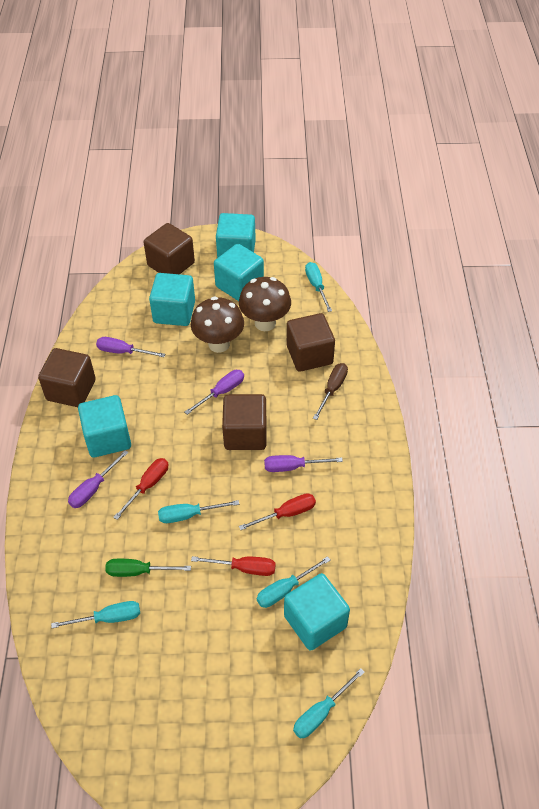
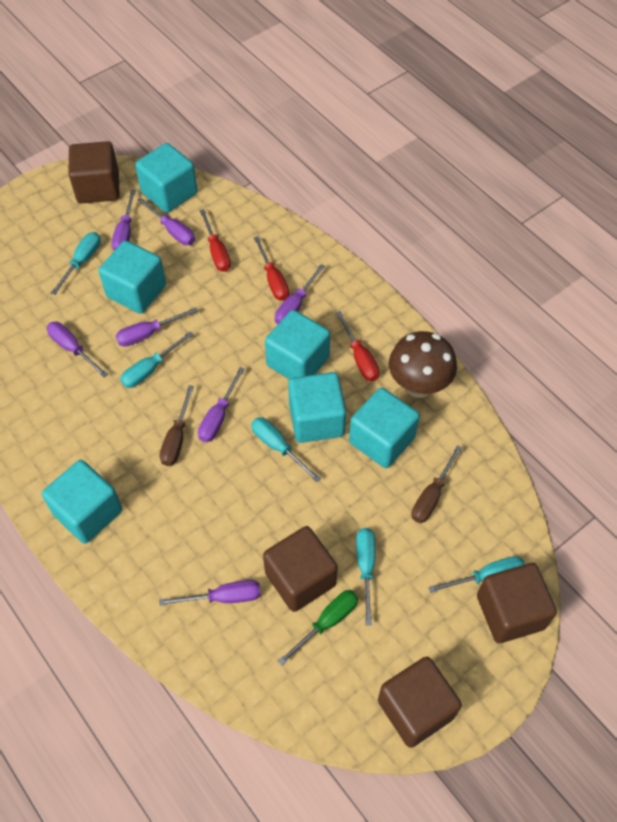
brown mushroom: [191,296,244,353] [239,277,291,331] = 2 -> [389,331,457,398] = 1
brown screwdriver: [313,363,348,420] = 1 -> [160,385,194,466] [412,445,462,523] = 2
purple screwdriver: [68,450,128,508] [96,337,165,357] [185,370,244,415] [264,455,343,472] = 4 -> [47,321,108,377] [112,189,136,251] [116,307,198,347] [137,198,195,245] [159,580,261,606] [198,367,245,442] [275,264,325,324] = 7
turquoise cube: [78,395,131,457] [149,273,195,326] [214,243,264,301] [216,213,256,258] [284,573,350,651] = 5 -> [42,460,122,544] [99,241,166,314] [135,143,197,213] [265,310,330,380] [288,372,346,443] [349,388,420,468] = 6

